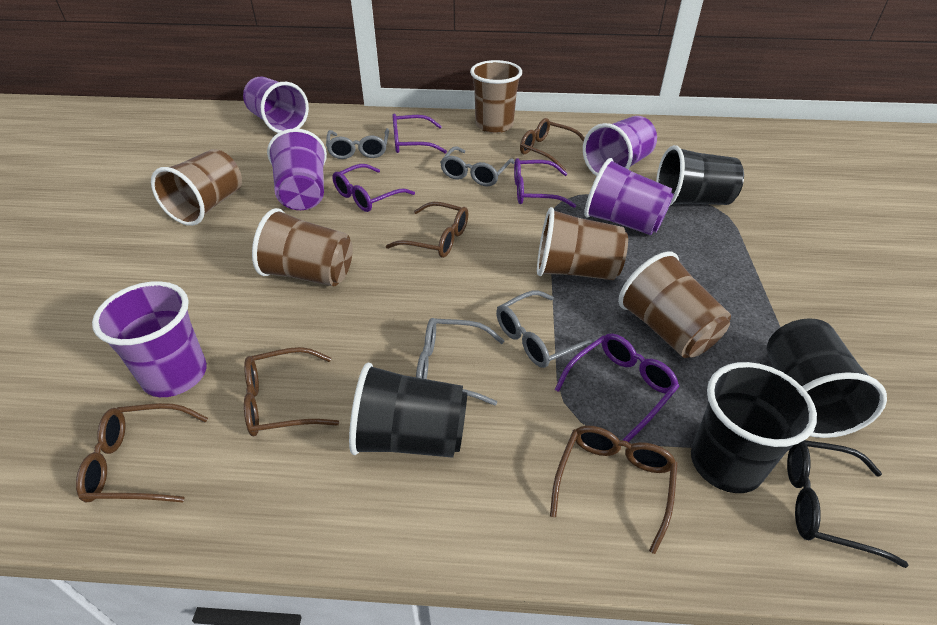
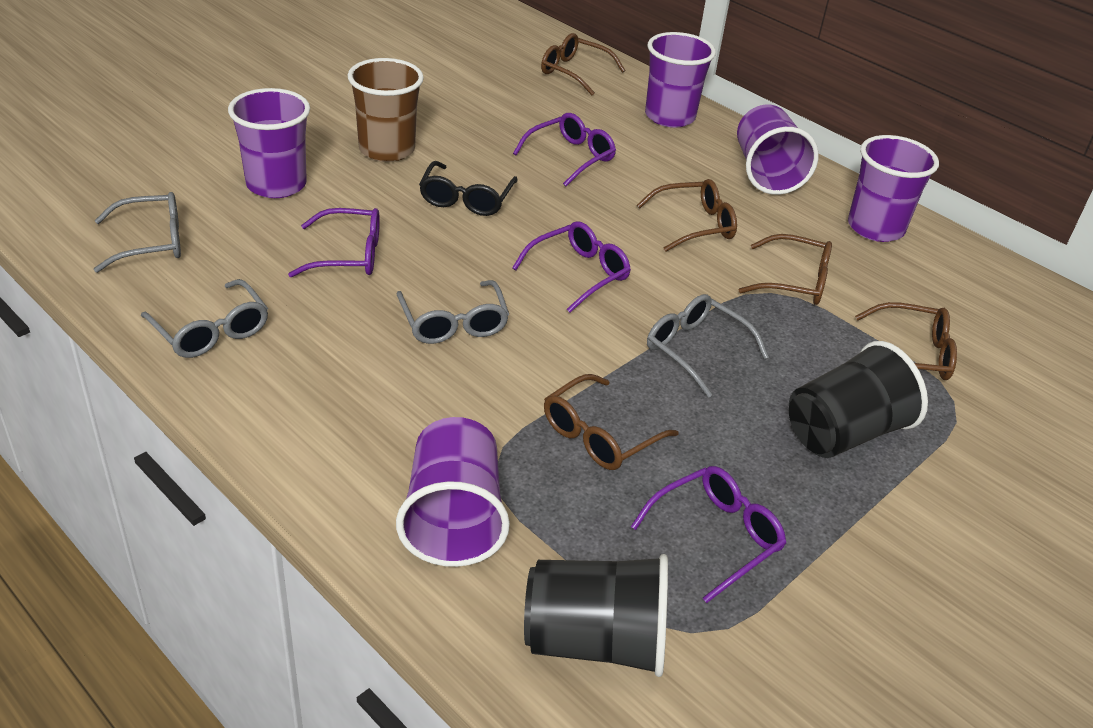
black cup: [349,363,467,458] [656,145,744,205] [691,362,817,493] [767,318,887,438] = 4 -> [524,554,668,677] [789,341,928,458] = 2
brown cup: [151,149,242,226] [252,208,353,286] [470,60,522,133] [537,207,628,280] [618,251,731,358] = 5 -> [347,58,424,162] = 1

